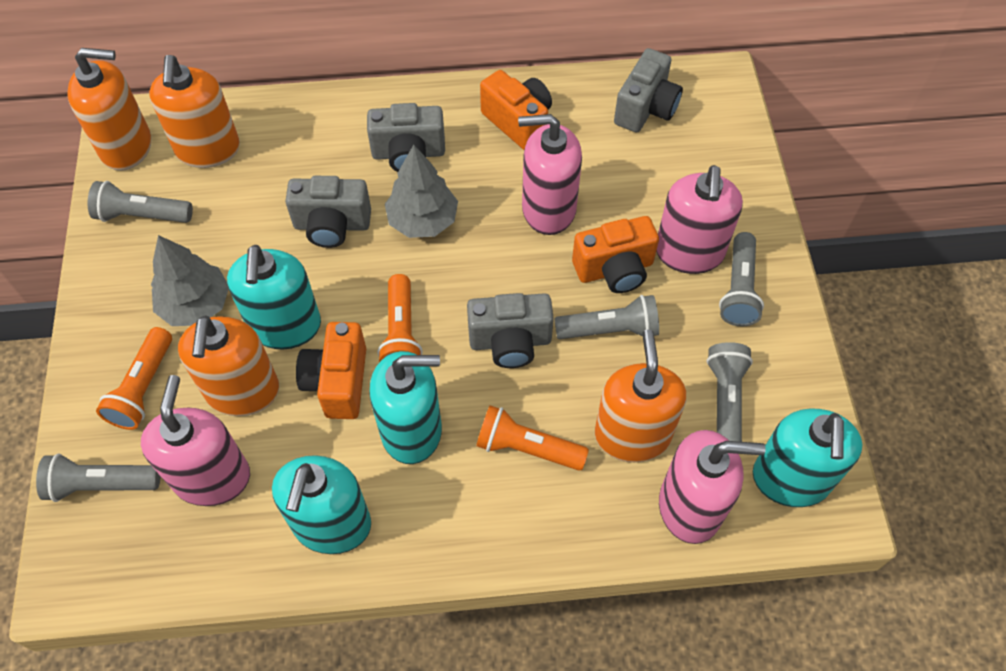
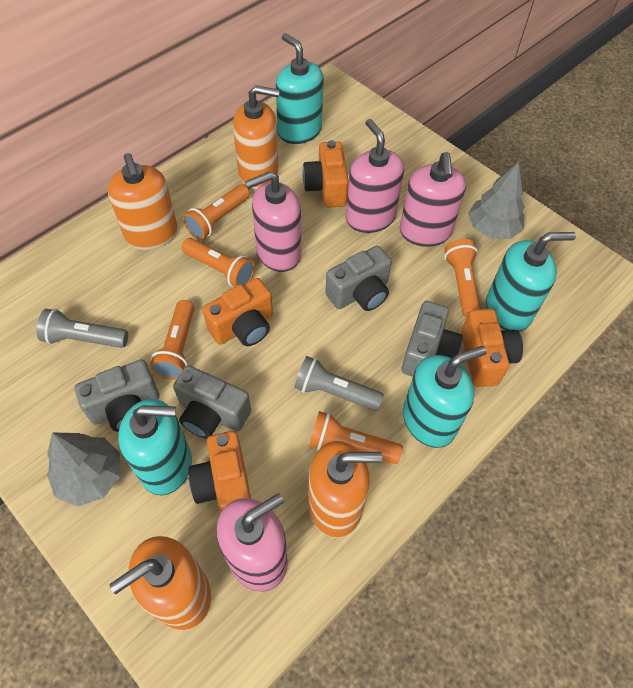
grey flashlight: [36,454,160,502] [88,181,193,223] [554,295,659,339] [706,342,753,442] [719,232,764,326] = 5 -> [37,309,128,348] [294,356,384,411] = 2
orange camera: [296,322,366,419] [480,70,552,150] [572,216,659,293] = 3 -> [188,431,251,512] [202,278,273,346] [303,140,349,208] [461,309,523,387] = 4
orange flashlight: [96,327,172,430] [378,274,423,362] [476,405,589,471] = 3 -> [150,300,194,380] [182,238,255,287] [183,184,250,240] [309,411,403,464] [444,239,480,317] = 5

